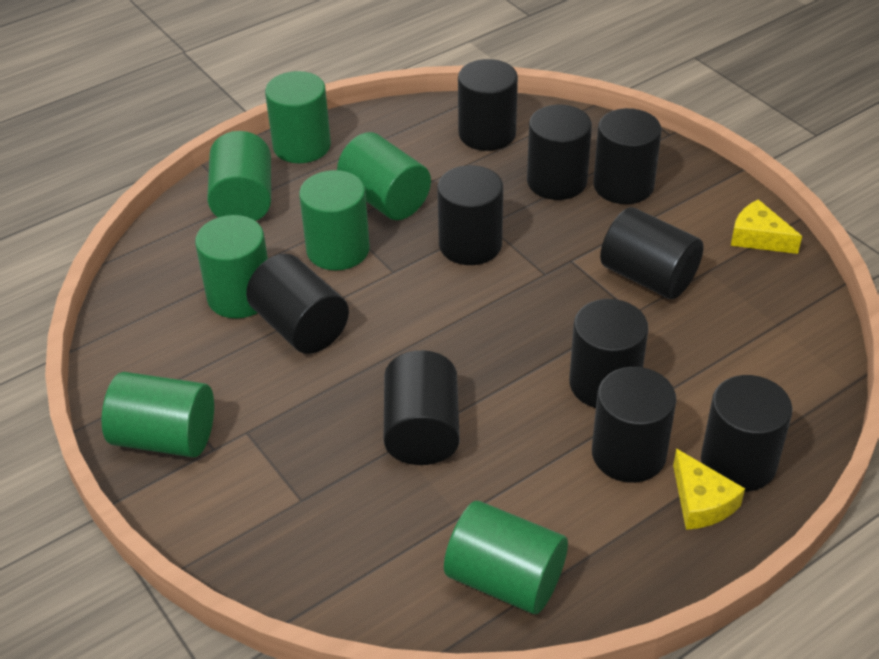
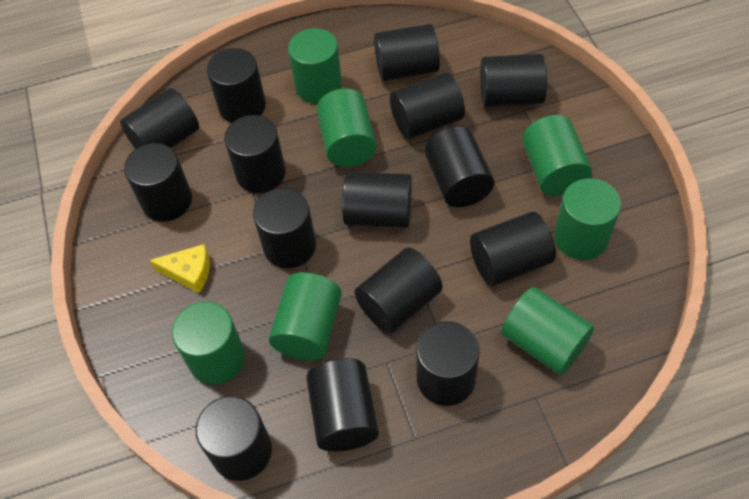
black cylinder: [246,254,349,354] [384,350,460,465] [437,165,503,265] [458,59,518,151] [527,105,592,200] [569,299,648,408] [592,367,676,483] [593,108,662,204] [600,207,703,299] [701,375,793,492] = 10 -> [120,88,199,149] [124,143,192,222] [195,396,272,481] [207,48,266,123] [224,115,286,193] [253,188,316,268] [306,358,379,451] [342,172,412,228] [355,248,443,333] [374,24,440,81] [390,72,465,139] [416,321,479,406] [424,126,494,207] [470,212,556,286] [480,54,547,107] = 15
yellow cheese: [673,449,745,530] [731,199,802,254] = 2 -> [149,244,210,293] = 1

